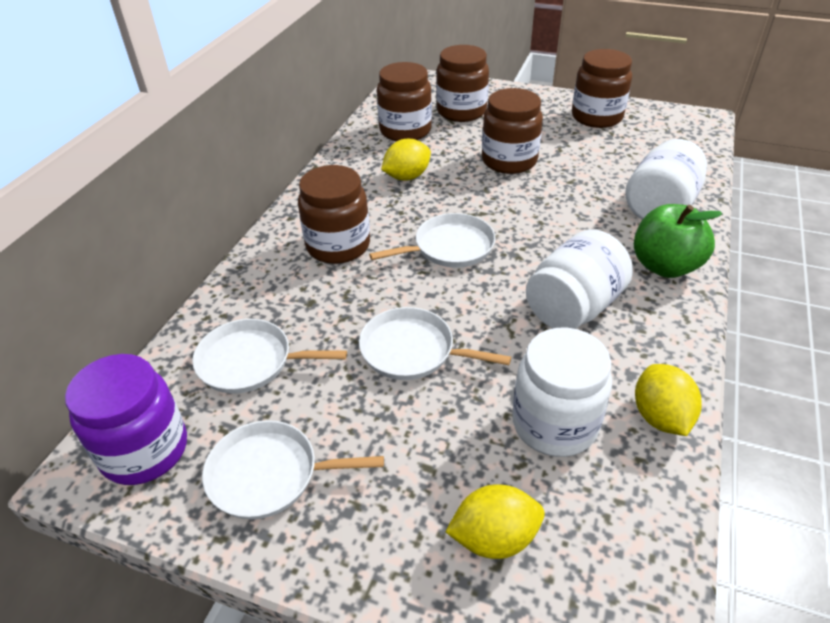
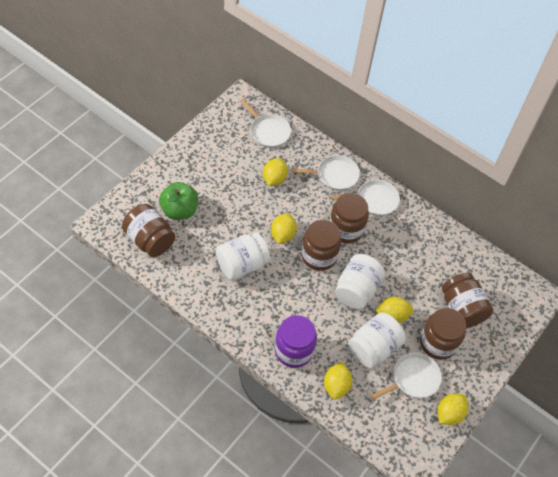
yellow lemon: [381,139,431,181] [445,484,545,559] [635,364,702,436] = 3 -> [263,158,288,186] [271,213,297,244] [324,362,352,400] [375,297,414,323] [437,393,468,425] = 5

